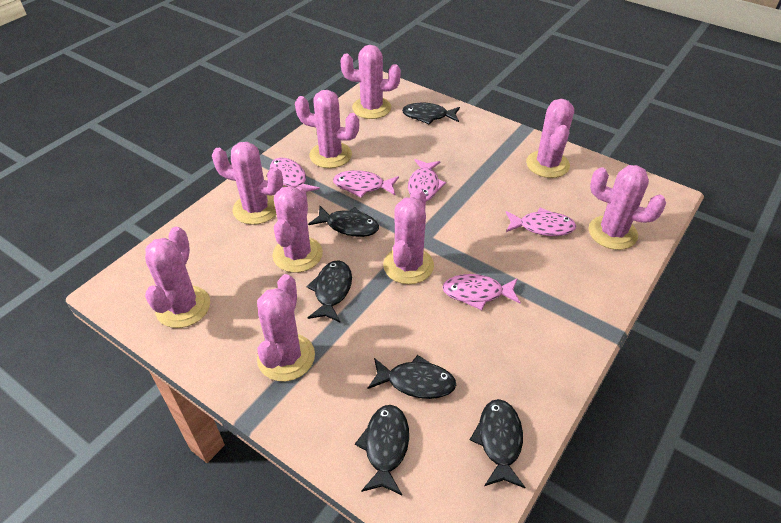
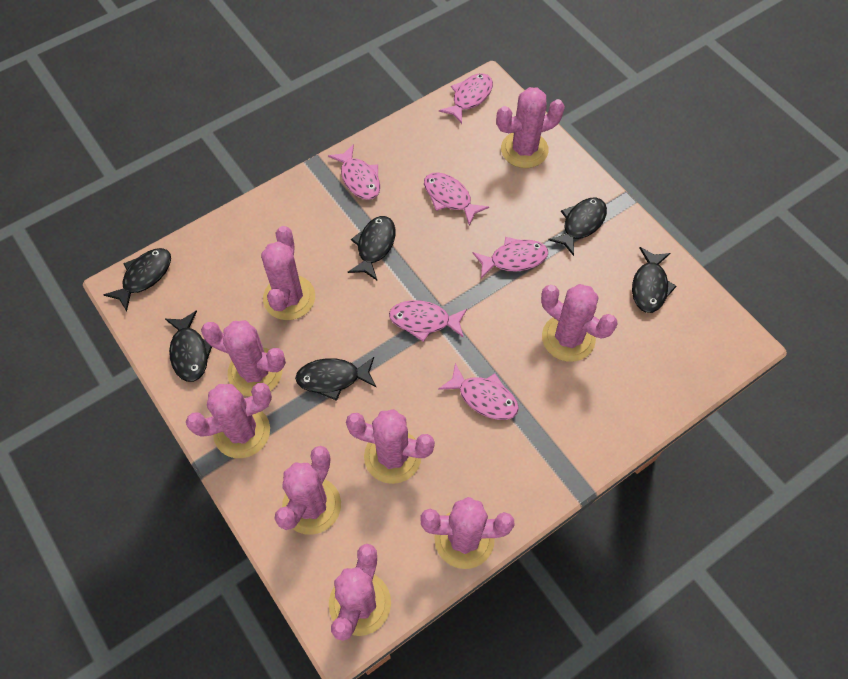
pink fish: [270,158,320,192] [333,170,399,198] [408,159,446,201] [442,274,521,310] [506,208,576,236] = 5 -> [328,144,380,200] [389,300,467,342] [424,172,489,225] [438,363,519,420] [439,73,493,124] [473,237,548,278] = 6

